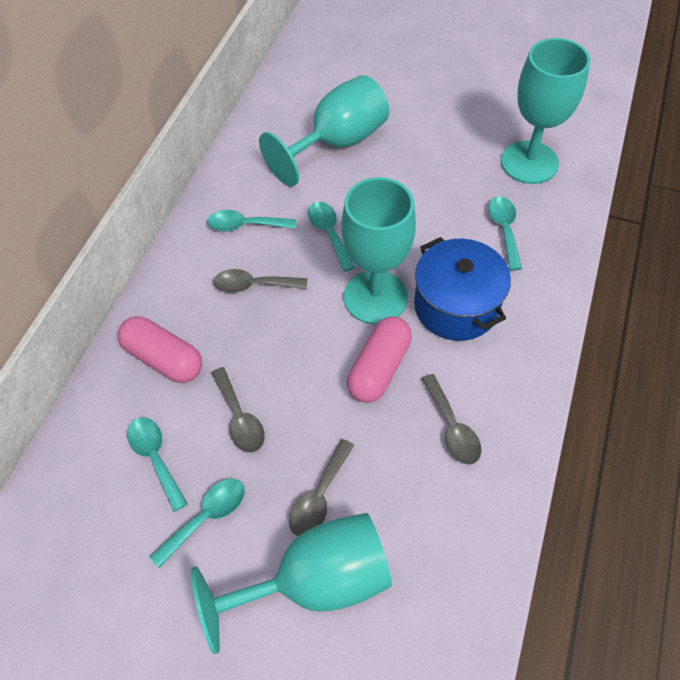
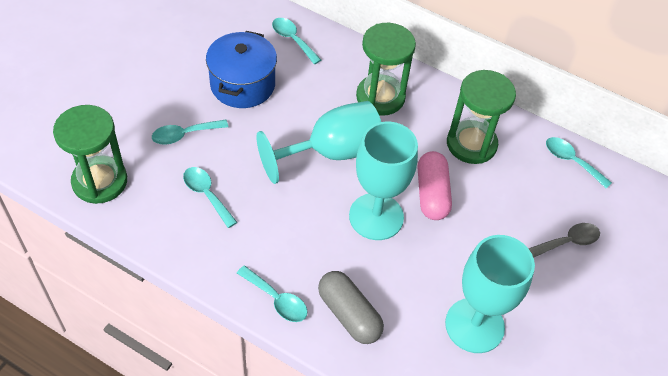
green hourglass: none = 0 -> [53,105,127,204] [356,23,416,116] [447,70,516,164] = 3
grey capsule: none = 0 -> [318,271,384,344] = 1
grey spoon: [211,367,265,453] [213,269,307,293] [289,439,354,536] [422,374,481,465] = 4 -> [529,223,600,258] = 1
pink capsule: [118,316,202,383] [347,316,412,403] = 2 -> [418,151,452,220] = 1
turquoise goblet: [191,513,392,654] [259,75,389,187] [341,177,416,324] [501,38,590,184] = 4 -> [256,101,381,184] [349,122,418,240] [445,235,535,353] = 3

